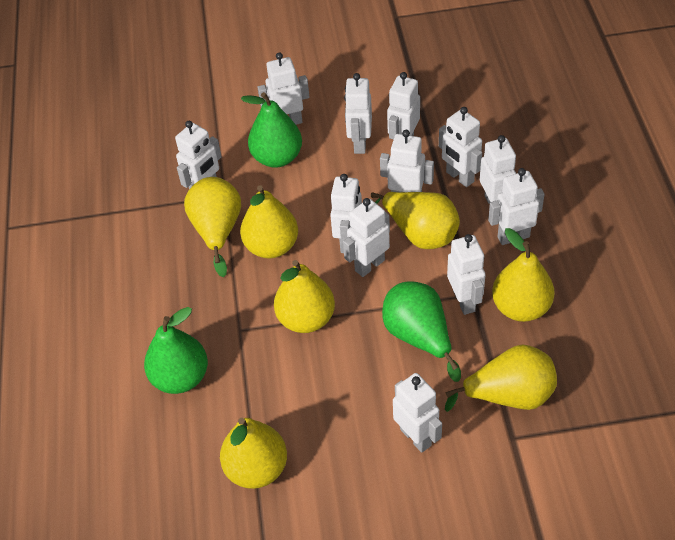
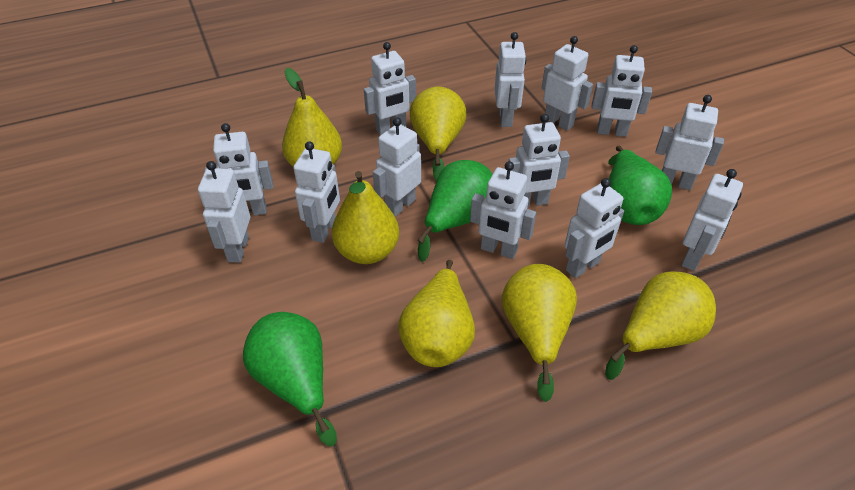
white robot: [175,121,222,189] [257,52,309,125] [330,174,362,253] [343,198,390,277] [344,73,372,154] [380,130,434,192] [387,72,420,140] [393,373,442,453] [439,107,482,187] [447,234,486,315] [480,135,516,204] [488,168,545,245] = 12 -> [198,161,250,263] [205,123,273,215] [294,141,340,243] [364,42,416,135] [373,117,421,217] [470,161,536,259] [494,32,526,127] [509,114,570,207] [541,36,593,131] [565,178,624,278] [592,45,652,137] [655,95,724,190] [681,169,743,271] = 13
yellow pear: [184,177,241,277] [220,418,287,489] [240,185,298,258] [274,260,335,333] [371,192,460,249] [445,344,557,412] [492,228,555,322] = 7 -> [282,68,342,167] [332,171,399,264] [398,260,475,367] [410,87,466,181] [502,264,577,402] [605,271,716,380] = 6

